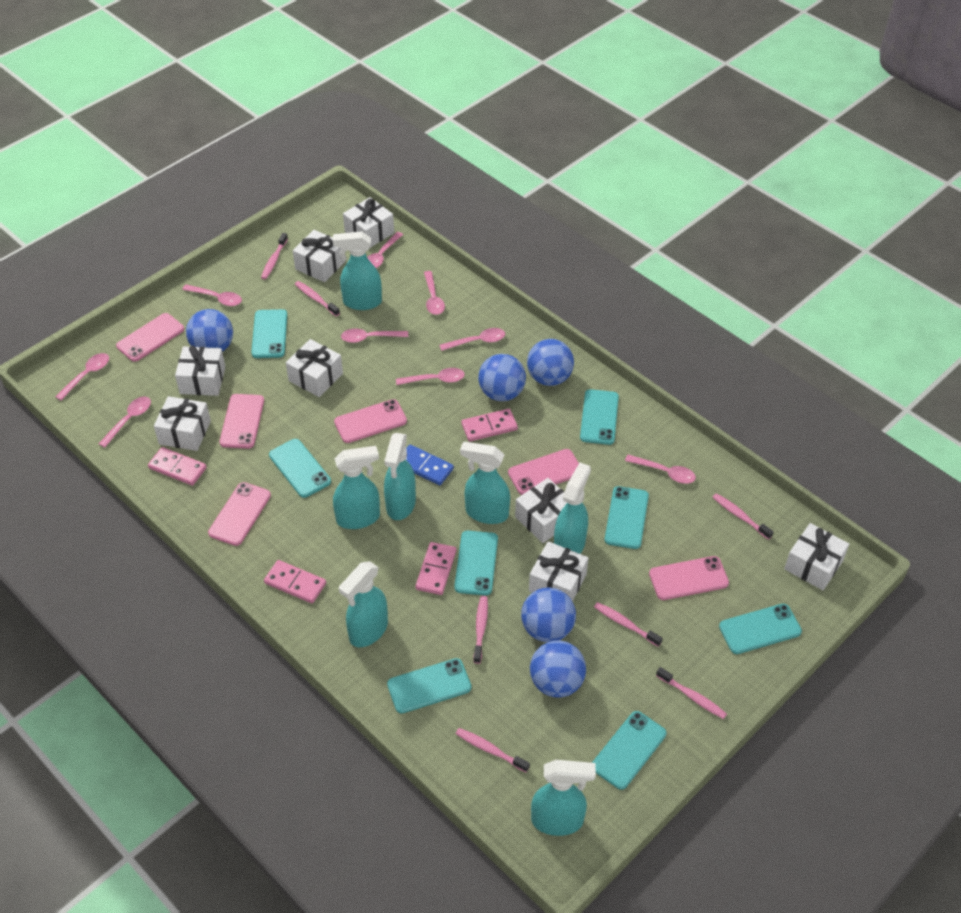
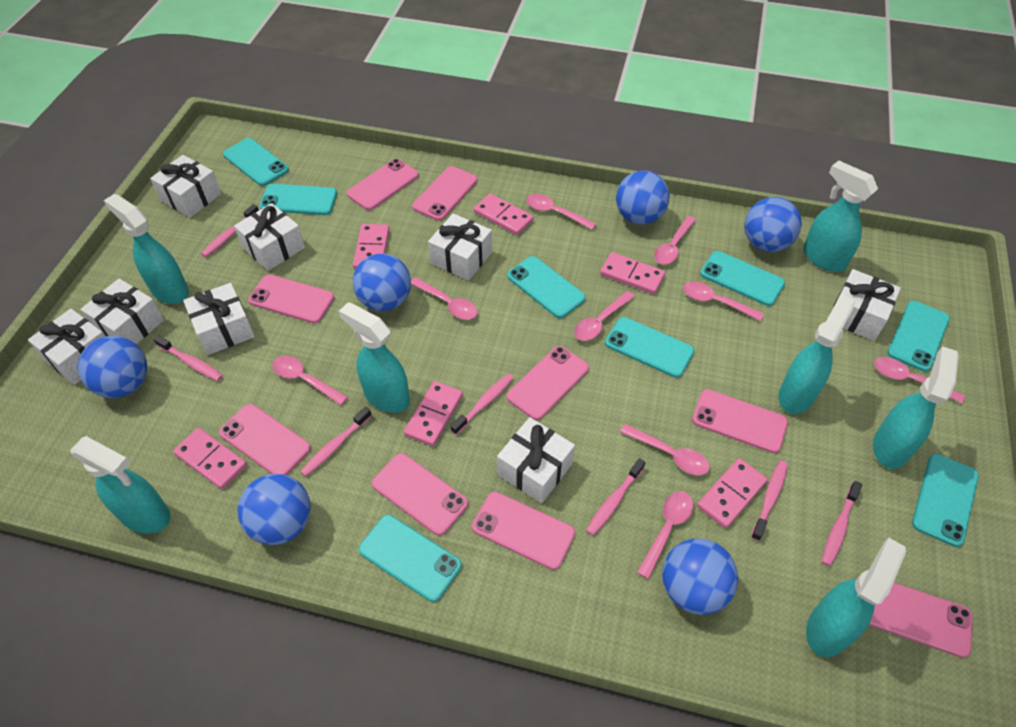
blue ball: [186,309,233,352] [478,354,526,401] [521,587,576,642] [527,339,574,386] [530,640,586,697] = 5 -> [78,336,147,398] [237,474,311,545] [353,253,411,311] [616,171,670,225] [662,538,738,615] [744,197,802,252] = 6
blue domino: [406,445,454,485] = 1 -> none = 0
pink domino: [148,447,207,486] [264,560,326,603] [415,542,456,595] [461,409,518,441] = 4 -> [173,428,247,489] [353,224,390,269] [404,381,463,446] [474,193,533,235] [600,252,665,294] [697,458,767,528] = 6
pink phone: [116,313,184,362] [208,482,271,546] [220,394,264,449] [334,399,407,443] [508,449,579,495] [649,556,729,600] = 6 -> [219,404,311,475] [248,274,334,323] [347,159,419,210] [372,453,468,536] [412,166,477,221] [472,492,575,570] [507,346,589,420] [692,389,788,453] [869,583,973,658] = 9

